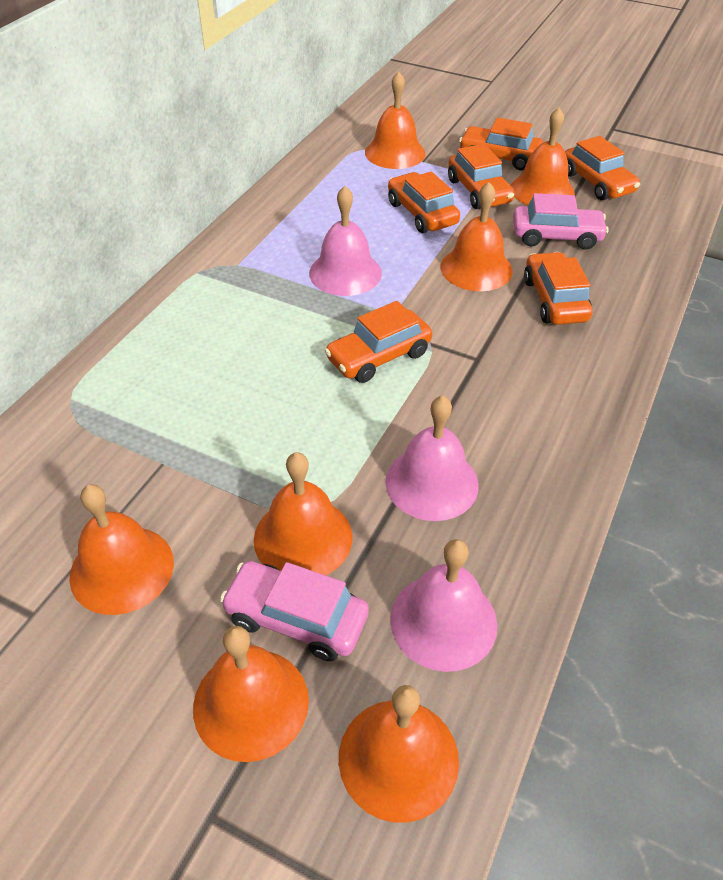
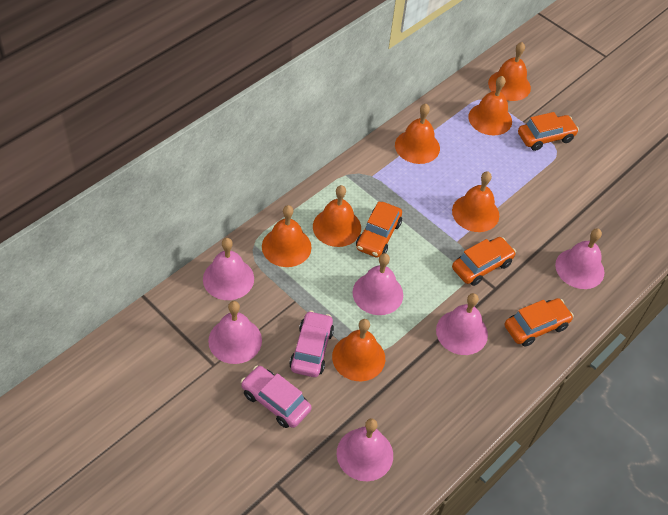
orange car: [325,301,432,383] [388,171,460,233] [448,144,515,209] [459,118,543,170] [524,252,592,325] [565,136,640,200] = 6 -> [356,201,402,258] [452,237,516,286] [505,298,574,347] [518,112,579,151] = 4
pink bell: [309,186,382,296] [385,396,479,521] [390,539,497,672] = 3 -> [203,238,254,300] [208,301,262,364] [337,419,393,481] [353,253,403,315] [436,293,488,355] [555,228,605,289] = 6

